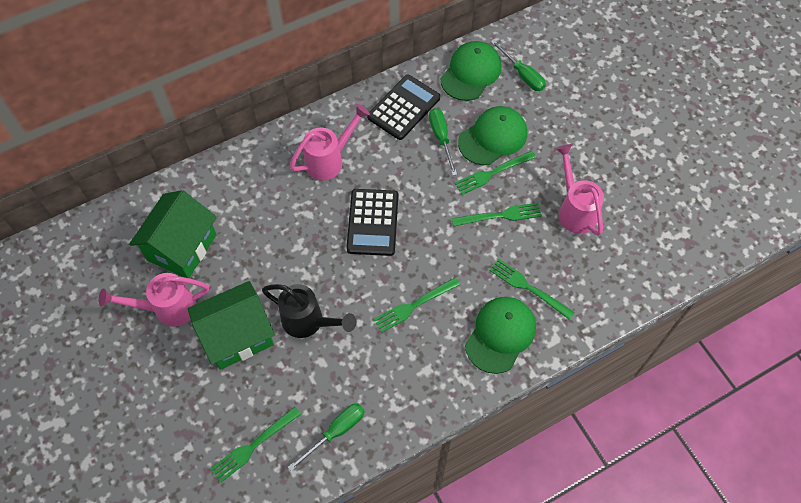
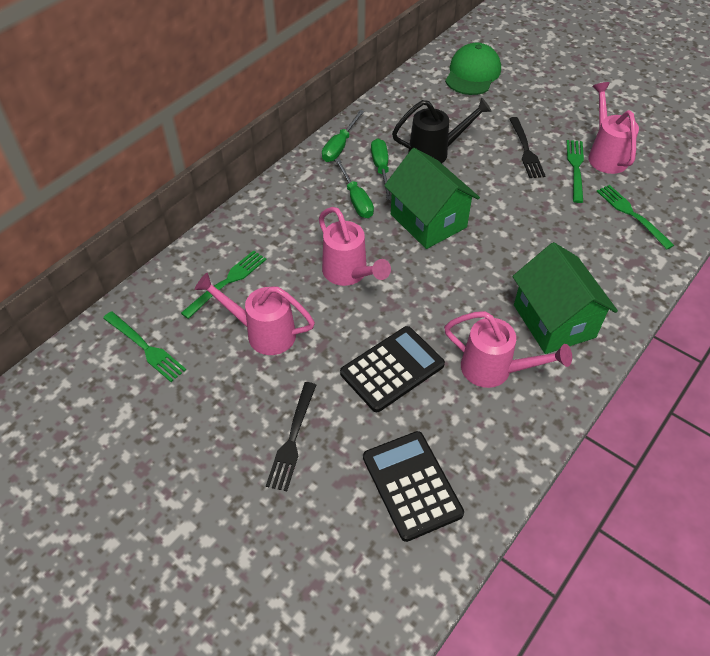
black fork: none = 0 -> [266,382,316,491] [509,117,546,178] = 2
green cap: [441,41,502,101] [458,106,527,165] [465,297,536,374] = 3 -> [445,43,501,95] = 1
green fork: [211,407,301,483] [373,277,460,333] [452,203,542,227] [455,151,536,195] [489,259,575,320] = 5 -> [103,311,186,382] [181,250,266,319] [567,140,584,203] [597,185,674,249] = 4
pink watering can: [99,273,209,327] [290,104,370,180] [555,144,604,236] = 3 -> [195,273,315,355] [319,207,391,286] [444,311,572,388] [588,82,639,174] = 4

